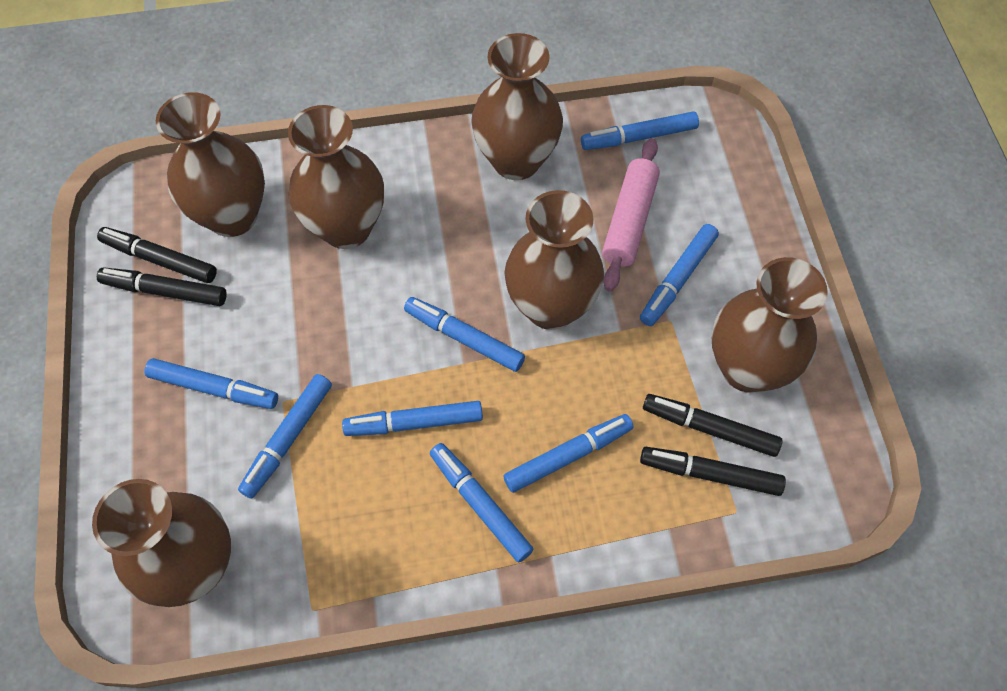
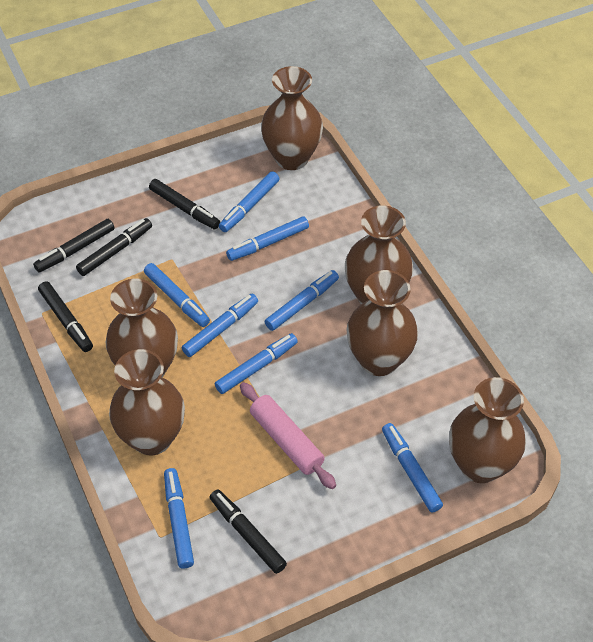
black marker: [97,227,217,283] [97,268,227,306] [640,447,786,496] [643,394,782,457] = 4 -> [33,219,115,272] [38,281,93,352] [76,218,152,276] [149,179,220,229] [209,489,287,574] = 5

